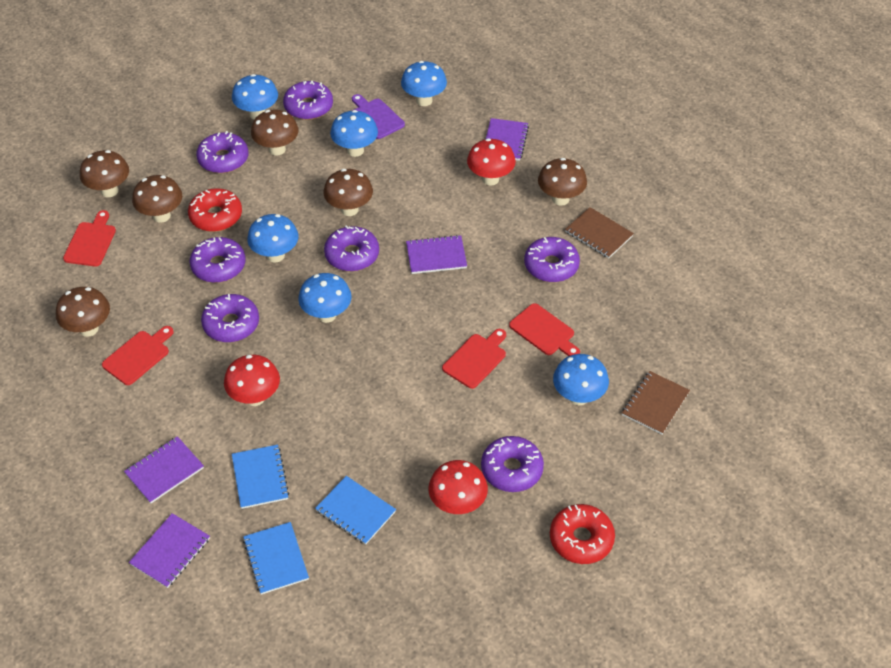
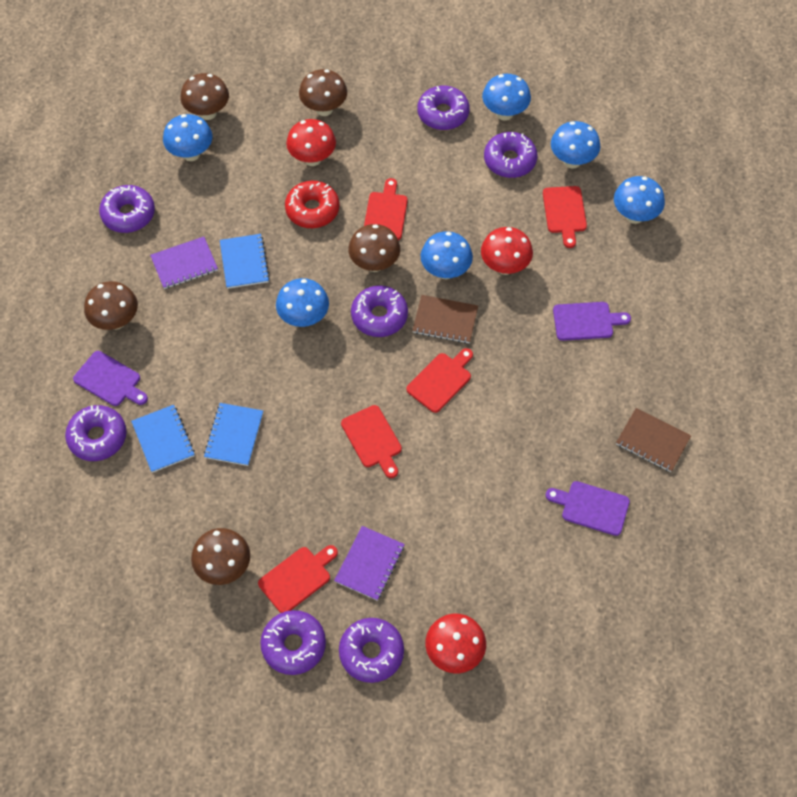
brown mushroom: [56,287,110,337] [80,150,129,197] [132,175,182,223] [251,109,298,156] [323,169,373,216] [538,158,587,206] = 6 -> [84,281,138,330] [180,73,229,120] [191,528,250,585] [299,69,347,116] [348,224,400,272] = 5
purple cutting board: [352,94,405,139] = 1 -> [73,351,148,406] [545,481,630,536] [553,302,631,341] = 3
purple notebook: [124,436,204,503] [129,513,210,588] [406,235,467,274] [486,118,529,161] = 4 -> [150,237,218,289] [334,526,405,601] = 2
red cutting board: [63,210,116,267] [102,326,174,385] [442,329,506,389] [509,303,580,356] = 4 -> [258,545,338,613] [341,405,402,478] [364,178,408,240] [406,348,473,413] [543,186,587,248] = 5
red donut: [188,188,242,232] [550,504,615,564] = 2 -> [285,181,340,228] = 1

